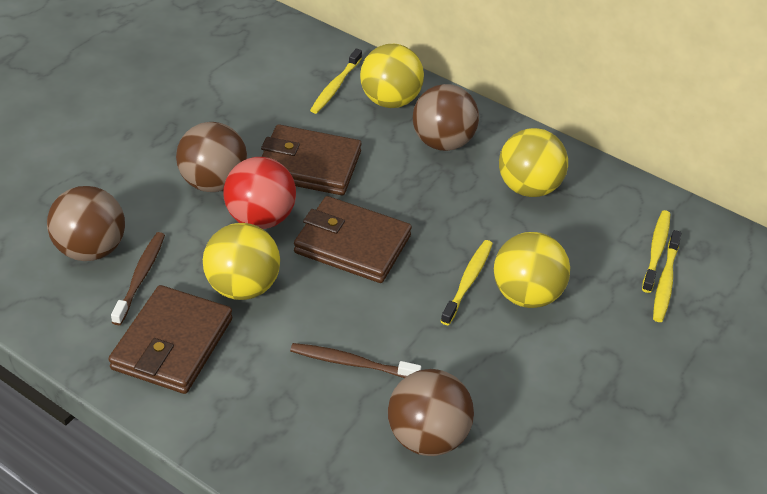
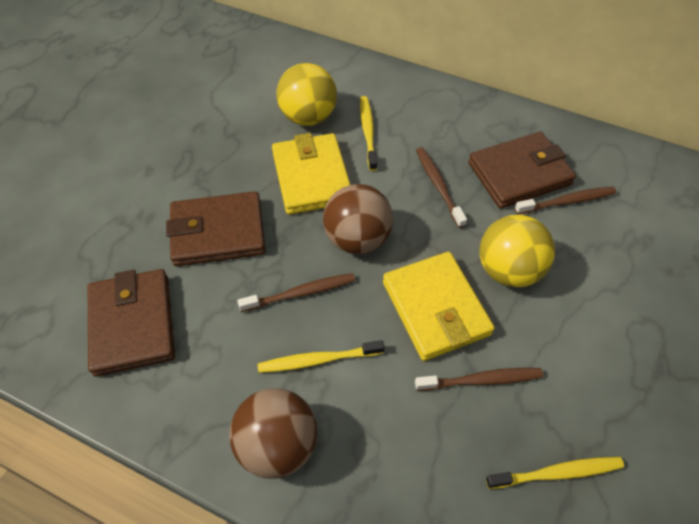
brown ball: [47,186,125,261] [176,122,247,192] [388,369,474,456] [413,84,479,151] = 4 -> [229,388,317,478] [323,184,393,255] = 2
brown toothbrush: [111,232,165,325] [290,343,421,378] = 2 -> [237,273,355,312] [415,368,543,391] [416,147,467,228] [514,187,617,214] = 4
red ball: [224,157,296,229] = 1 -> none = 0
yellow ball: [203,223,280,300] [360,44,424,108] [494,232,570,308] [499,128,568,197] = 4 -> [276,63,337,126] [480,215,555,288] = 2
yellow toothbrush: [310,49,362,114] [440,240,493,325] [642,210,670,293] [653,230,681,322] = 4 -> [258,340,384,373] [360,96,377,171] [486,457,624,489] = 3
yellow wallet: none = 0 -> [272,133,351,215] [383,252,495,361] = 2

